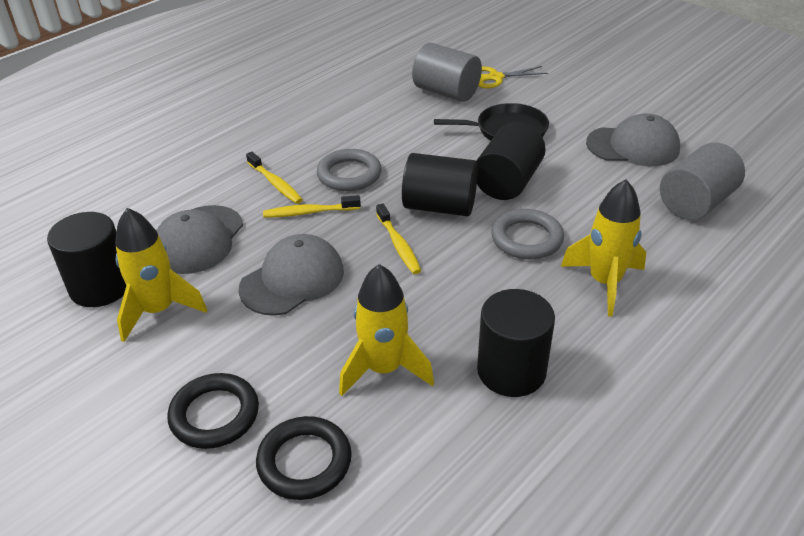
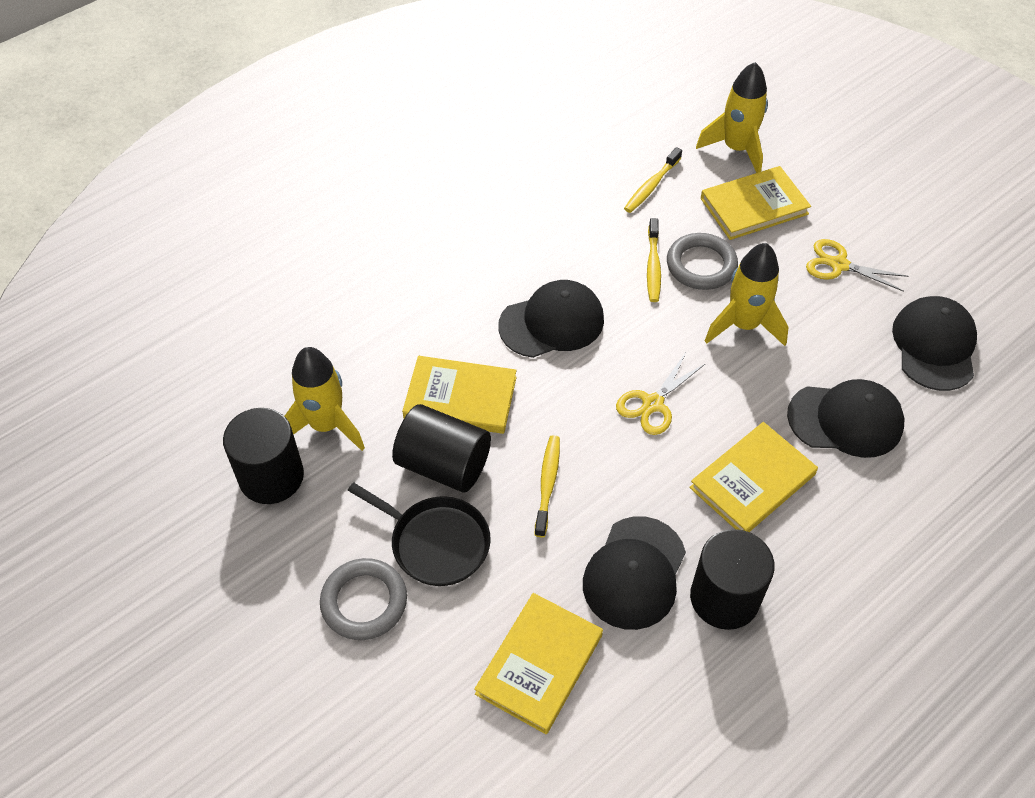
black cap: none = 0 -> [498,280,604,358] [583,516,686,630] [787,379,904,458] [892,296,977,391] = 4
black cylinder: [47,212,126,307] [402,153,478,216] [477,122,546,200] [477,289,555,397] = 4 -> [223,408,304,504] [392,404,491,493] [690,529,775,630] = 3
black ring: [167,373,259,449] [256,416,352,500] = 2 -> none = 0
grey cap: [156,205,243,274] [238,234,344,316] [586,113,680,166] = 3 -> none = 0
grey cylinder: [412,43,482,102] [660,143,745,220] = 2 -> none = 0
yellow book: none = 0 -> [402,356,517,434] [474,593,603,734] [689,422,818,532] [701,166,811,240] = 4
yellow scissors: [478,66,548,88] = 1 -> [616,353,706,435] [806,239,909,292] = 2

